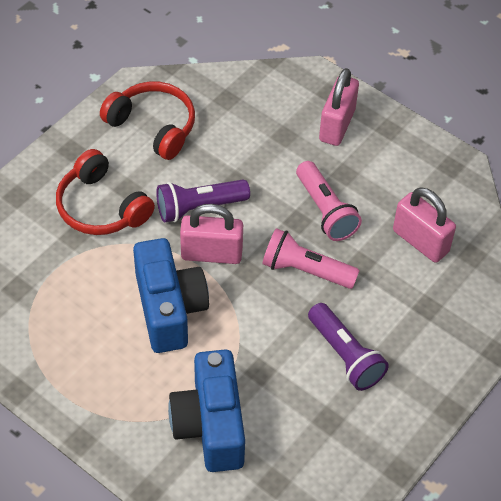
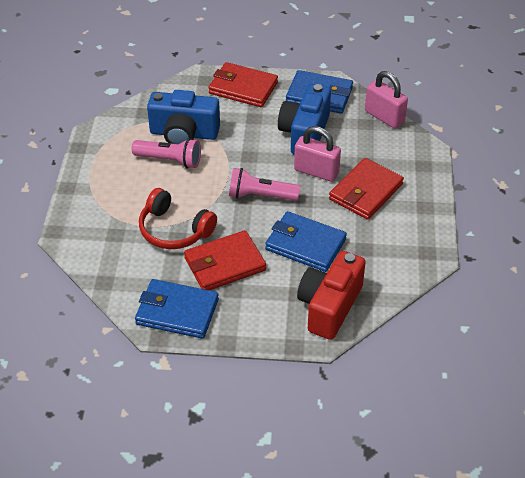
blue wallet: none = 0 -> [135,279,219,339] [265,211,347,272] [286,70,353,114] = 3
pink padlock: [180,204,243,264] [319,68,359,146] [393,187,456,263] = 3 -> [294,126,341,182] [365,71,408,129] = 2
purple flashlight: [156,180,250,223] [308,303,389,391] = 2 -> none = 0
red camera: none = 0 -> [297,251,366,340] = 1
red headphones: [56,149,155,235] [100,81,195,160] = 2 -> [139,188,217,249] = 1
red wallet: none = 0 -> [184,230,266,290] [208,62,278,107] [329,158,404,220] = 3

